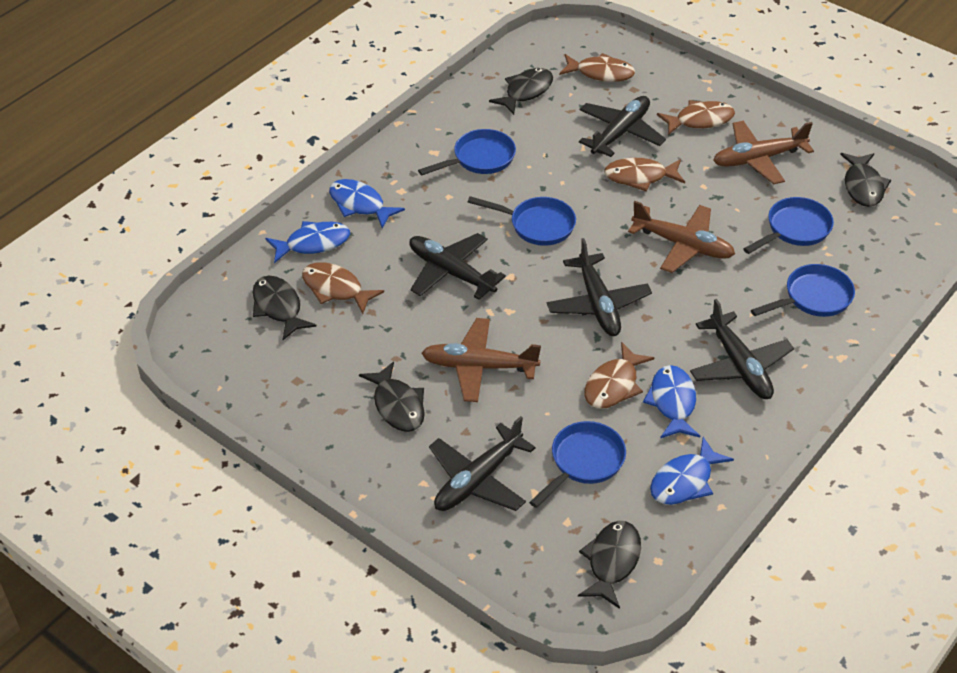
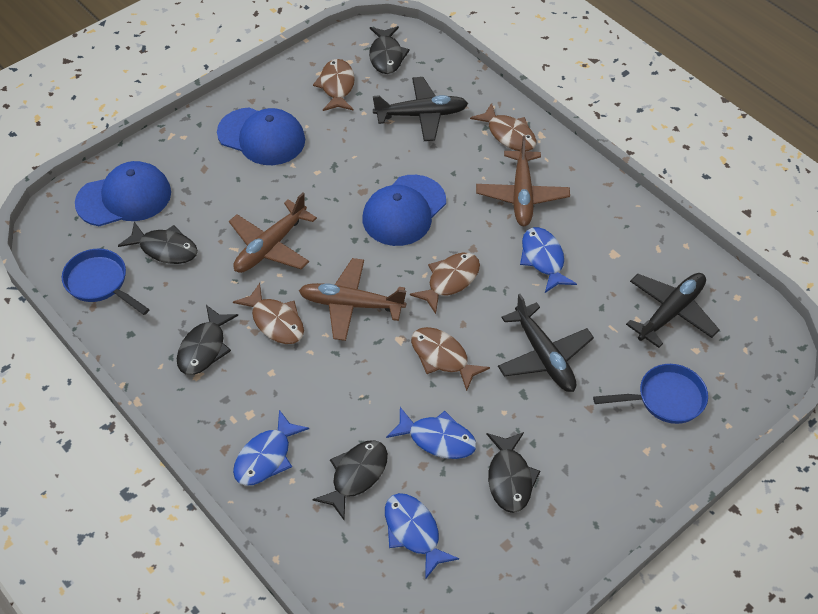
black plane: [409,233,506,300] [429,416,536,511] [547,238,652,336] [579,96,666,157] [690,299,794,399] = 5 -> [373,77,468,141] [498,294,594,392] [626,273,720,348] = 3
blue cap: none = 0 -> [75,161,171,226] [217,107,305,165] [362,175,446,246] = 3
blue pan: [418,129,516,175] [468,196,576,246] [529,421,626,508] [743,197,834,254] [751,264,855,317] = 5 -> [62,248,150,315] [593,364,708,424] = 2

